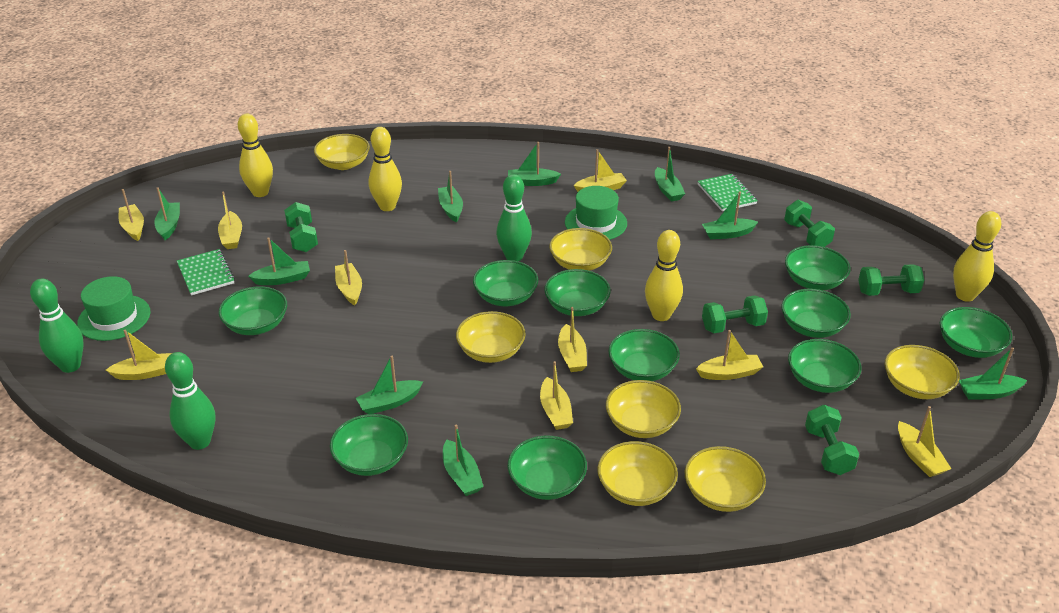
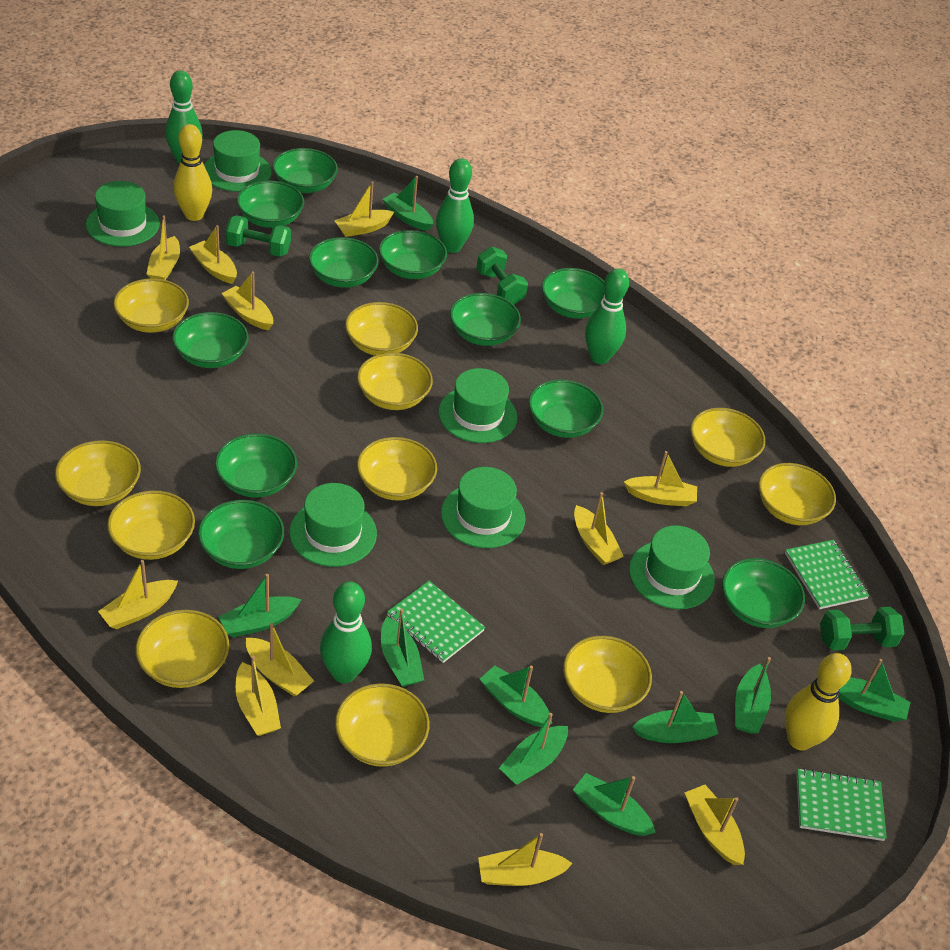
green bowl: [219,286,287,335] [330,414,408,476] [473,260,538,306] [508,436,587,500] [544,269,611,316] [608,329,680,381] [781,289,851,338] [785,245,851,290] [788,339,861,393] [940,307,1012,358] = 10 -> [172,312,249,368] [198,500,284,569] [215,433,297,498] [237,181,304,228] [272,148,338,193] [309,237,379,288] [379,230,447,279] [450,293,521,346] [528,380,603,438] [541,268,605,319] [722,558,805,628] = 11
green bowling pin: [30,279,84,373] [165,352,215,450] [496,174,532,261] = 3 -> [165,70,203,164] [320,581,372,683] [436,158,474,253] [585,268,629,364] = 4
green dumbbell: [284,202,318,252] [702,296,768,333] [784,200,835,247] [805,405,859,475] [858,264,924,296] = 5 -> [225,215,291,257] [476,246,528,305] [820,607,904,651] = 3
green hat: [77,276,151,341] [565,186,627,240] = 2 -> [86,181,160,247] [204,130,272,192] [289,483,377,567] [438,368,517,443] [441,467,526,548] [629,525,715,609] = 6
green notebook: [177,249,235,296] [697,174,758,211] = 2 -> [387,581,485,663] [785,540,870,609] [797,768,887,841] = 3
yellow boat: [106,330,172,380] [119,189,144,241] [218,191,242,249] [335,250,362,305] [540,361,573,430] [558,307,587,372] [574,149,627,192] [696,330,763,380] [898,406,951,477] = 9 -> [98,560,178,629] [146,215,180,280] [189,225,237,284] [221,271,273,330] [236,656,281,736] [246,623,314,696] [335,181,394,237] [478,833,573,886] [574,492,624,565] [624,451,697,506] [685,785,745,865] = 11
yellow bowl: [314,134,370,170] [456,311,526,363] [549,228,612,271] [597,441,678,506] [606,380,681,438] [685,446,766,512] [885,345,960,399] = 7 -> [55,440,141,506] [107,491,195,560] [113,278,189,333] [135,610,229,688] [335,683,429,767] [345,302,418,356] [357,353,433,410] [357,437,437,501] [563,636,652,713] [690,408,765,467] [758,463,836,525] = 11
yellow bowling pin: [238,113,273,197] [369,127,402,211] [645,230,683,321] [953,211,1001,302] = 4 -> [173,124,212,221] [785,653,852,750] = 2

